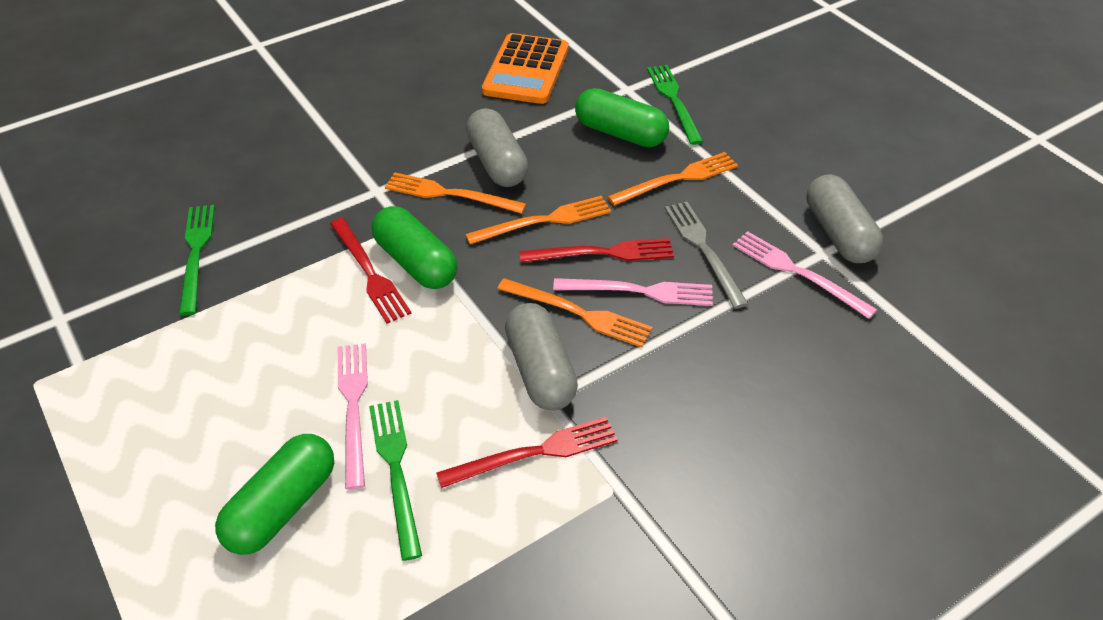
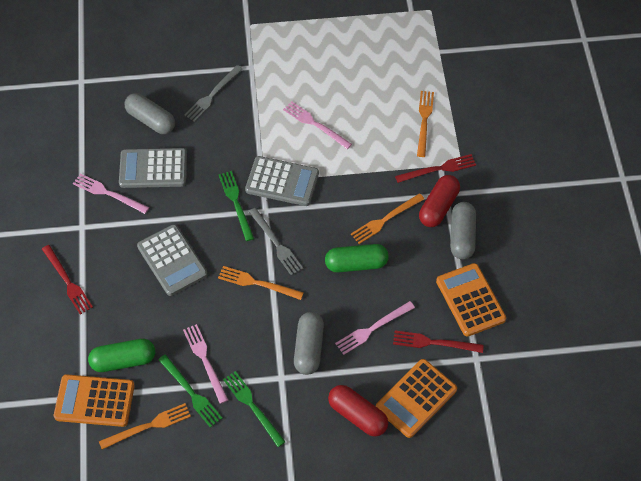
green capsule: [215,434,334,555] [372,206,457,289] [575,88,669,147] = 3 -> [88,339,155,372] [325,244,389,273] = 2
grey calculator: none = 0 -> [119,148,187,188] [137,224,207,296] [245,156,319,206] = 3
grey fork: [665,202,748,309] = 1 -> [184,65,242,122] [249,208,303,276] = 2
orange calculator: [482,33,569,104] = 1 -> [54,374,135,427] [376,359,457,438] [436,263,506,337] = 3
pink fork: [338,343,368,490] [553,278,713,306] [732,231,877,319] = 3 -> [73,173,149,214] [183,324,228,404] [283,101,352,149] [335,301,415,355] = 4
red capsule: none = 0 -> [328,385,388,436] [419,175,460,227] = 2

